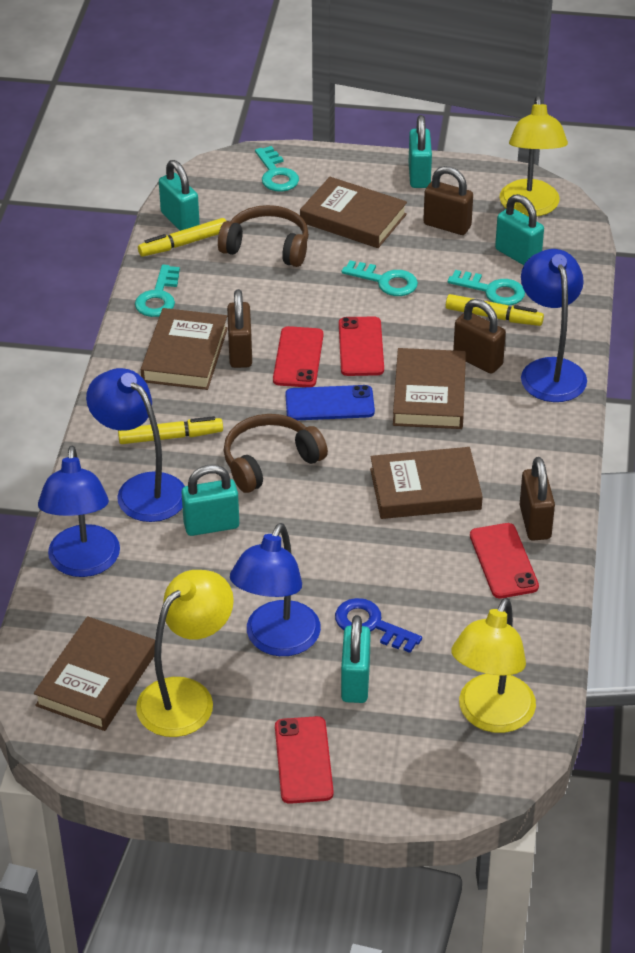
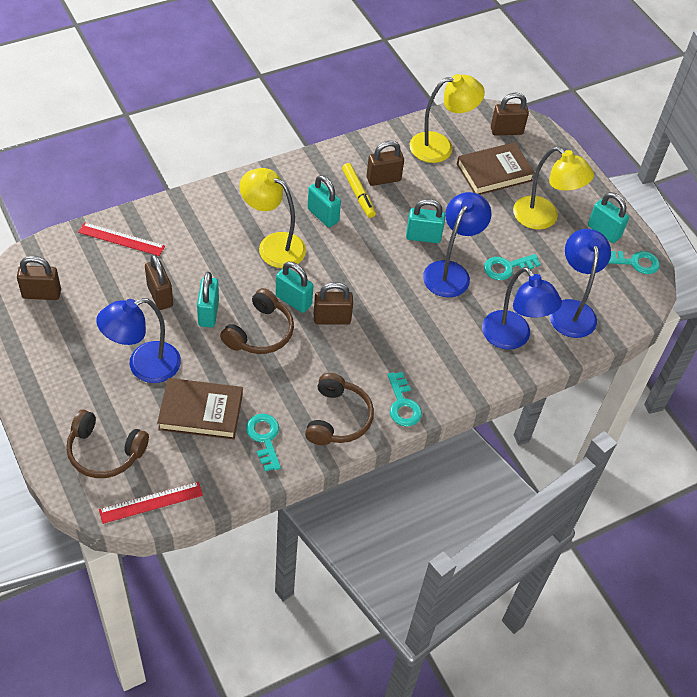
blue key: [335,598,422,653] = 1 -> none = 0
blue phone: [285,385,375,420] = 1 -> none = 0
brown book: [34,616,155,731] [141,308,228,390] [300,177,407,248] [370,447,483,519] [393,348,466,429] = 5 -> [157,378,243,439] [457,142,535,195] = 2
brown headphones: [218,205,309,267] [224,414,328,493] = 2 -> [66,410,149,478] [220,288,294,354] [305,373,374,445] = 3
brown padlock: [227,289,252,368] [423,166,473,235] [453,299,506,374] [519,457,555,541] = 4 -> [17,256,61,300] [145,254,173,310] [314,282,353,325] [367,141,404,186] [491,92,529,135] = 5
red phone: [273,326,324,387] [275,716,334,804] [339,316,384,376] [470,523,539,598] = 4 -> none = 0
red ruler: none = 0 -> [78,222,165,256] [99,482,203,524] = 2
yellow marker: [118,416,223,444] [138,218,226,257] [446,294,544,326] = 3 -> [342,163,376,218] = 1

